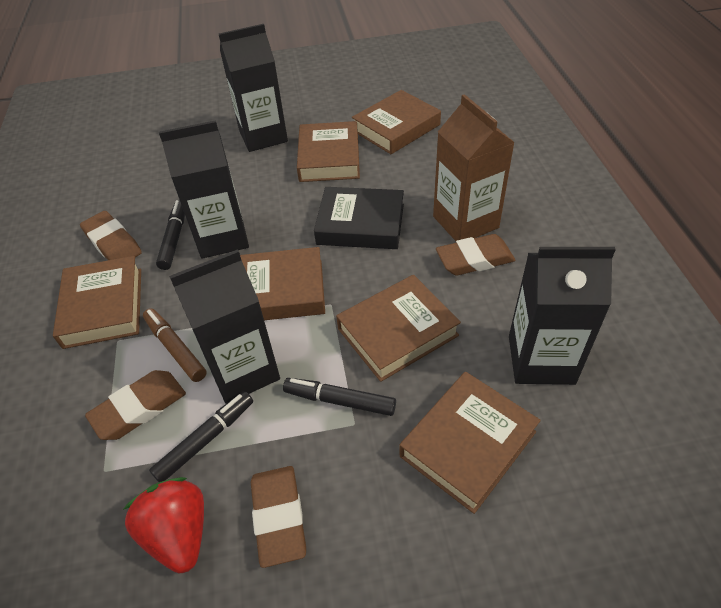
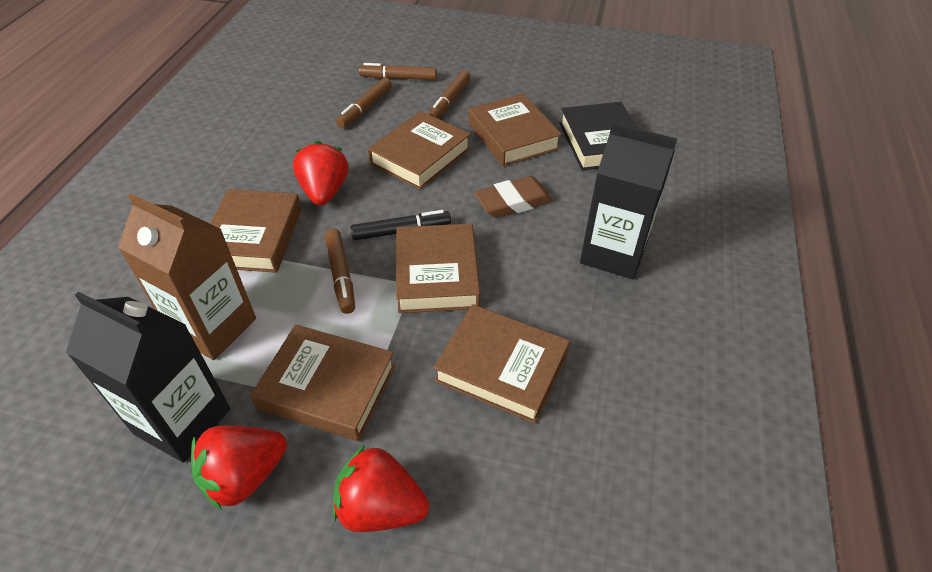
black carton: [159,120,249,259] [169,249,280,404] [219,24,288,152] [509,247,616,385] = 4 -> [66,292,230,463] [580,123,677,279] = 2
black marker: [149,391,253,482] [156,200,185,270] [283,378,396,416] = 3 -> [350,210,451,240] = 1
brown eraser: [80,211,142,260] [85,370,186,440] [251,466,306,568] [436,234,515,276] = 4 -> [474,176,553,218] = 1
brown marker: [143,308,207,382] = 1 -> [325,229,355,314] [336,78,392,128] [359,63,437,80] [428,70,471,119] = 4
red strawberry: [123,477,204,573] = 1 -> [191,425,287,510] [293,141,348,206] [333,445,429,532] = 3

